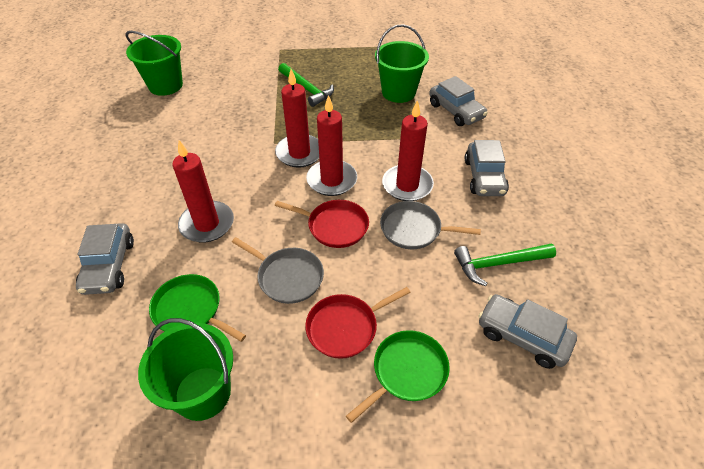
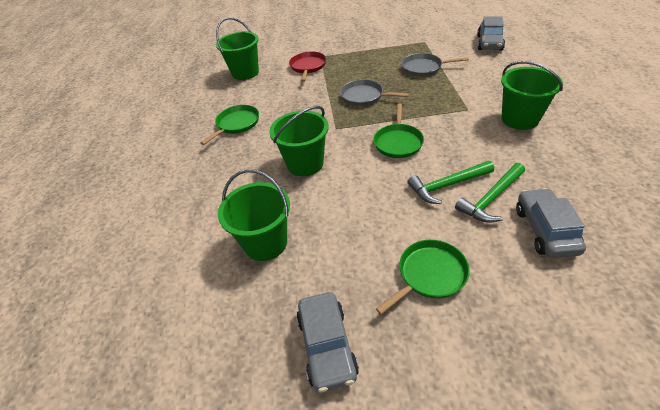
green bucket: [125,31,183,96] [138,318,233,421] [375,24,429,103] = 3 -> [216,17,259,80] [218,169,290,261] [269,106,329,176] [501,61,563,130] = 4
green pan: [149,274,246,342] [346,330,450,423] = 2 -> [201,105,259,145] [373,104,424,158] [376,240,470,314] = 3
grey car: [76,223,134,295] [429,76,488,126] [465,140,509,196] [478,294,577,369] = 4 -> [296,292,359,392] [477,16,505,51] [516,188,586,258] = 3
red candle: [172,140,234,243] [275,69,319,168] [306,95,357,196] [382,100,434,201] = 4 -> none = 0
red pan: [275,200,369,248] [305,287,411,359] = 2 -> [289,52,326,82] = 1

